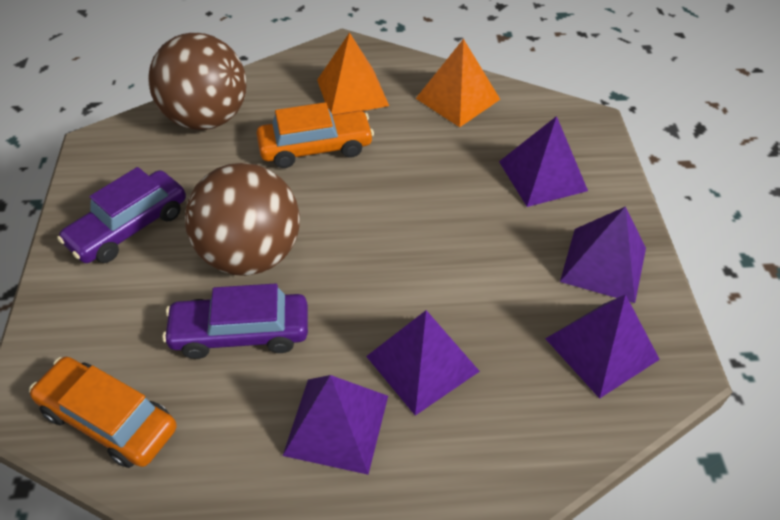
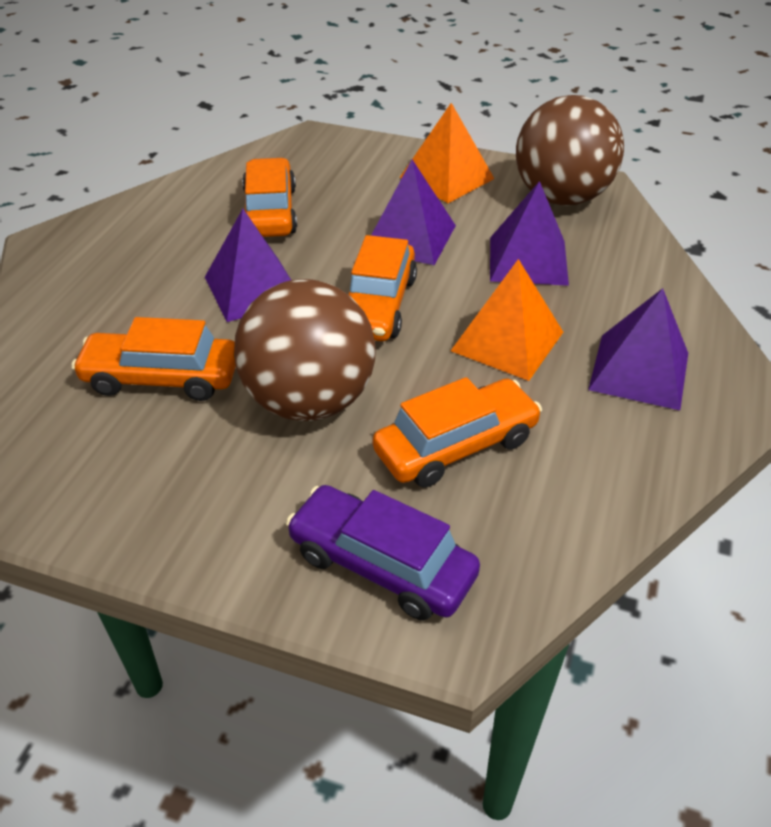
orange car: [29,357,176,468] [256,102,374,168] = 2 -> [71,317,236,401] [242,158,297,237] [348,235,417,341] [373,377,542,488] = 4
purple car: [57,167,186,263] [162,283,308,359] = 2 -> [286,485,480,620] = 1
purple pyramid: [283,375,388,475] [366,310,480,416] [499,116,588,207] [545,294,660,399] [560,206,646,303] = 5 -> [205,209,291,322] [371,160,456,265] [490,181,569,286] [588,288,688,410] = 4

